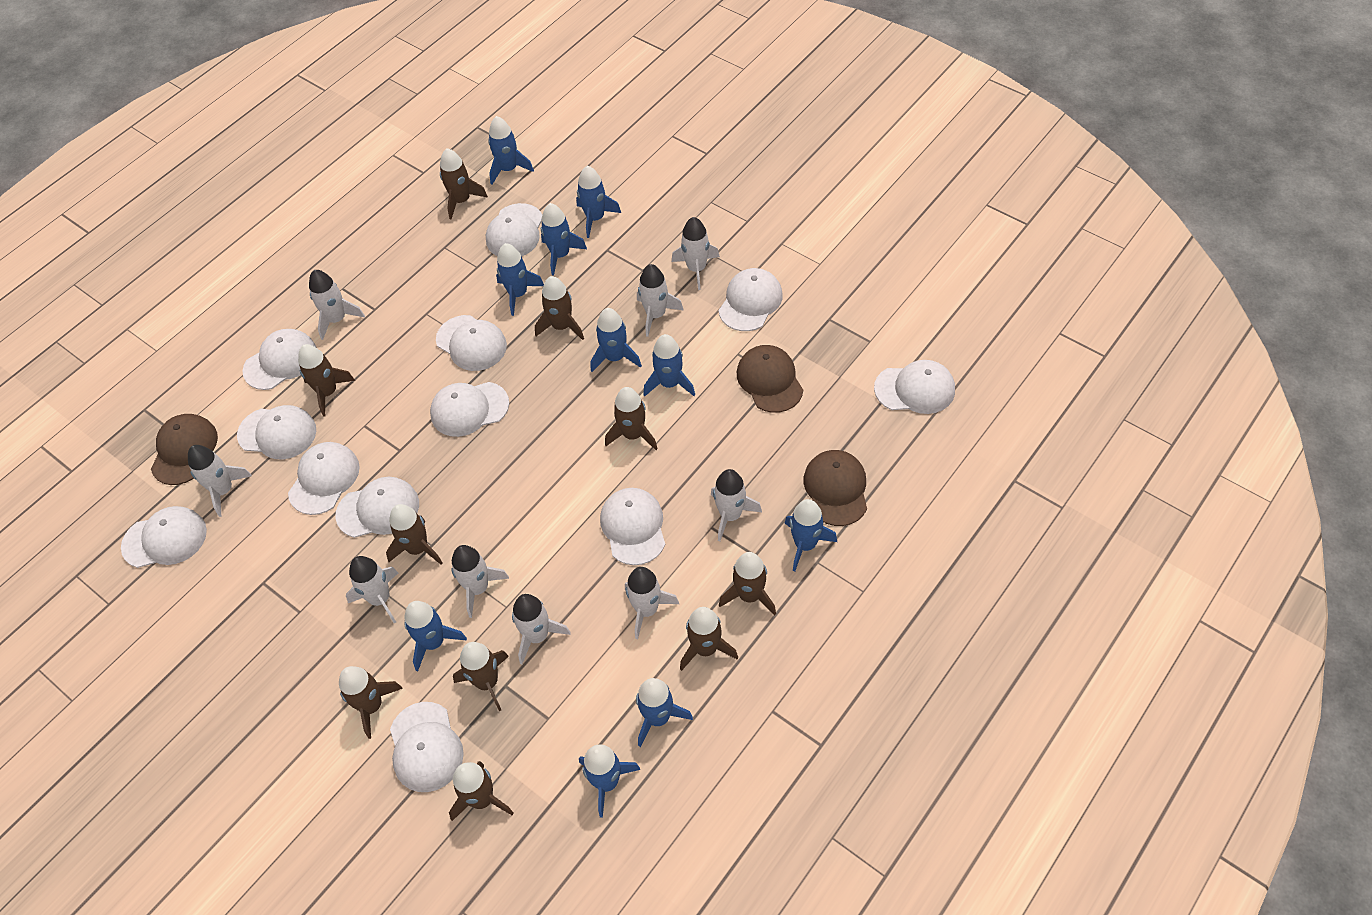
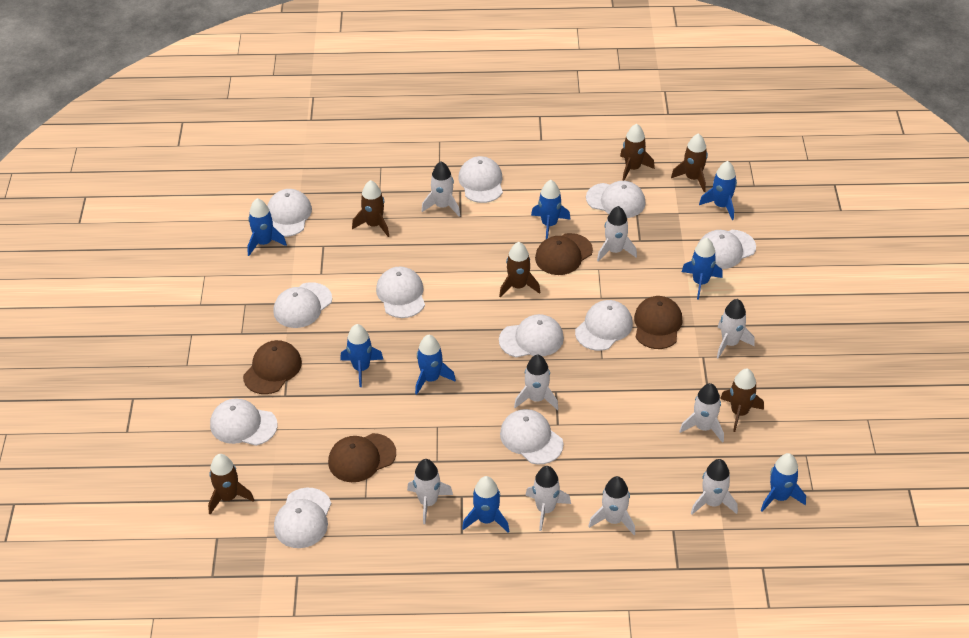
blue rocket: [404,601,467,671] [488,116,534,185] [496,243,544,316] [541,203,587,276] [576,166,621,238] [579,745,640,818] [591,308,642,372] [636,678,693,747] [643,334,695,397] [785,499,837,571] = 10 -> [247,198,287,256] [340,324,383,387] [415,335,456,395] [462,476,509,533] [531,180,571,239] [682,238,723,299] [699,161,737,220] [761,453,806,512] = 8
brown cap: [151,414,218,485] [737,345,803,413] [804,450,867,526] = 3 -> [243,340,302,394] [328,433,396,482] [535,233,593,275] [634,296,683,349] = 4
brown rocket: [298,344,355,417] [339,666,403,739] [386,504,443,565] [440,148,488,219] [449,761,513,821] [453,642,509,711] [535,276,584,340] [605,387,658,450] [680,607,738,671] [719,552,776,616] = 10 -> [208,454,254,515] [352,180,389,237] [499,242,541,298] [620,124,655,181] [671,133,708,192] [720,369,764,432] = 6
white cap: [121,506,207,568] [237,405,316,459] [242,329,316,390] [288,442,360,515] [335,477,419,538] [390,702,464,792] [430,382,509,437] [436,315,507,371] [486,203,542,256] [600,488,665,565] [718,268,783,331] [874,360,955,414] = 12 -> [210,399,278,446] [267,189,312,237] [273,282,332,328] [274,488,331,548] [376,267,425,318] [458,156,503,203] [499,314,564,357] [500,409,564,465] [575,300,633,351] [586,181,646,218] [699,230,756,269] = 11

